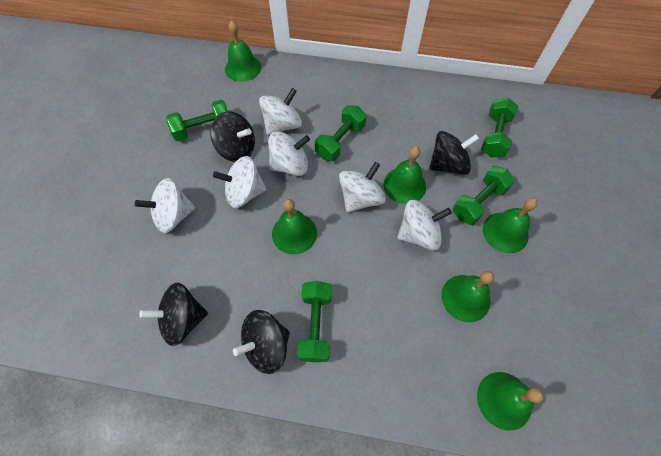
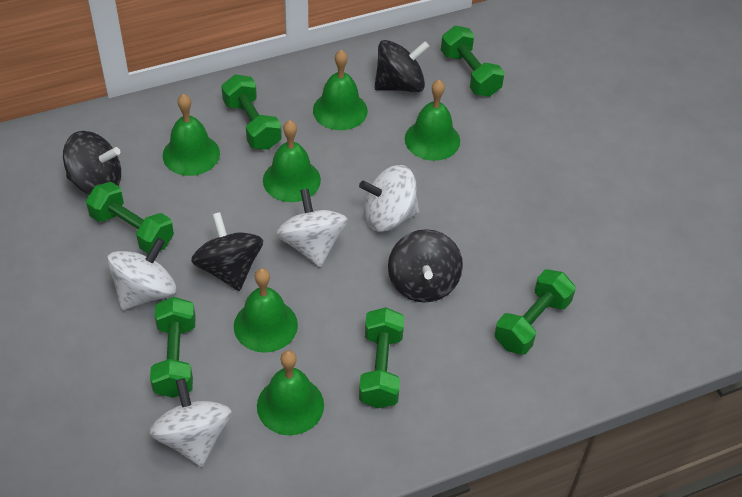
green dumbbell: [166,100,228,141] [297,281,332,362] [315,105,367,161] [453,166,515,225] [481,98,518,158] = 5 -> [86,182,174,253] [150,297,196,398] [221,75,282,150] [359,308,404,408] [441,26,505,97] [495,269,576,355] = 6
white spinning top: [135,178,195,233] [213,156,266,208] [259,88,302,135] [268,131,310,176] [339,162,386,212] [397,200,452,250] = 6 -> [107,238,176,311] [149,378,231,467] [276,189,348,267] [359,165,419,232] = 4

